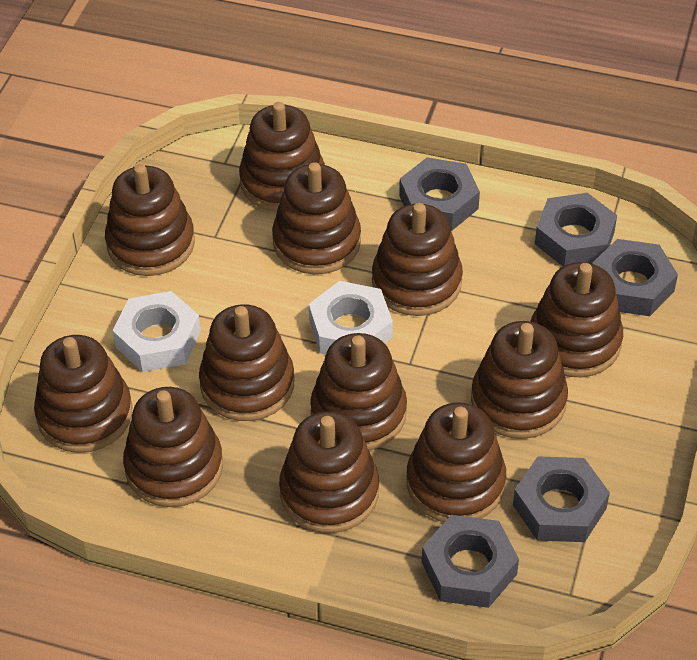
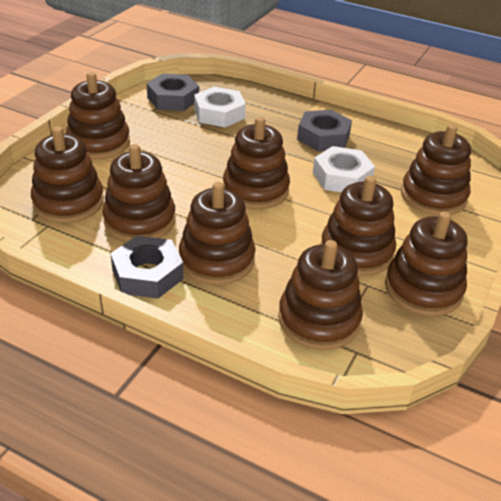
brown stacking toy: [34,335,132,453] [105,164,195,276] [123,387,223,507] [199,304,294,421] [239,102,325,212] [272,162,361,274] [279,411,379,533] [310,333,407,450] [372,203,463,316] [407,403,506,522] [471,321,568,439] [530,262,623,377] = 12 -> [31,127,104,223] [66,72,130,159] [102,144,176,242] [179,182,255,285] [223,117,290,209] [278,240,363,350] [321,176,396,276] [385,211,468,316] [401,124,471,216] = 9
grey nut: [399,157,480,231] [422,515,519,608] [513,456,610,542] [535,193,617,266] [592,239,678,316] = 5 -> [110,236,184,299] [147,74,199,111] [297,110,352,151] = 3

